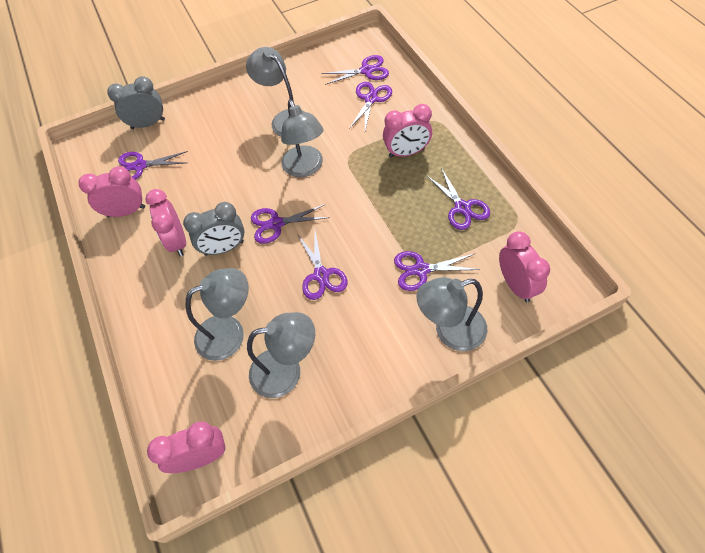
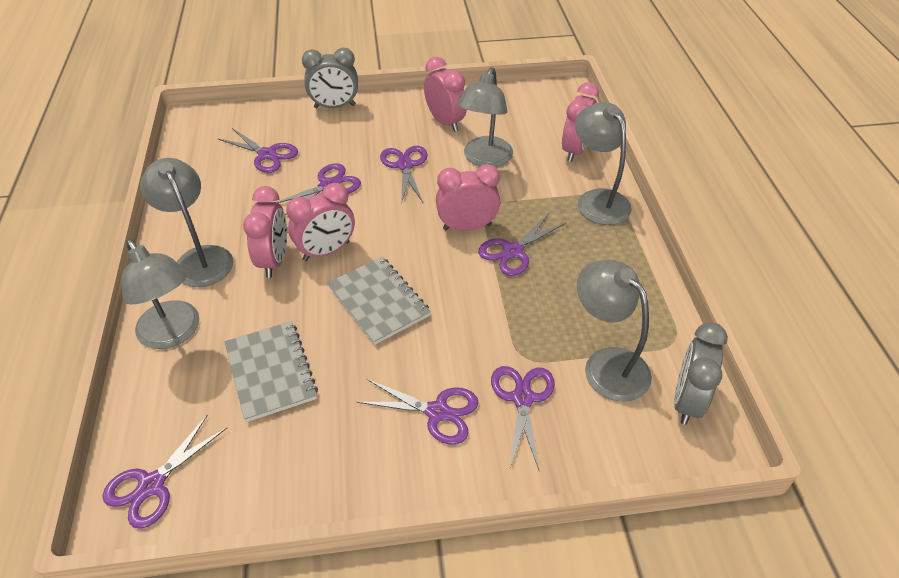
grey notebook: none = 0 -> [224,321,318,422] [328,257,431,345] = 2

